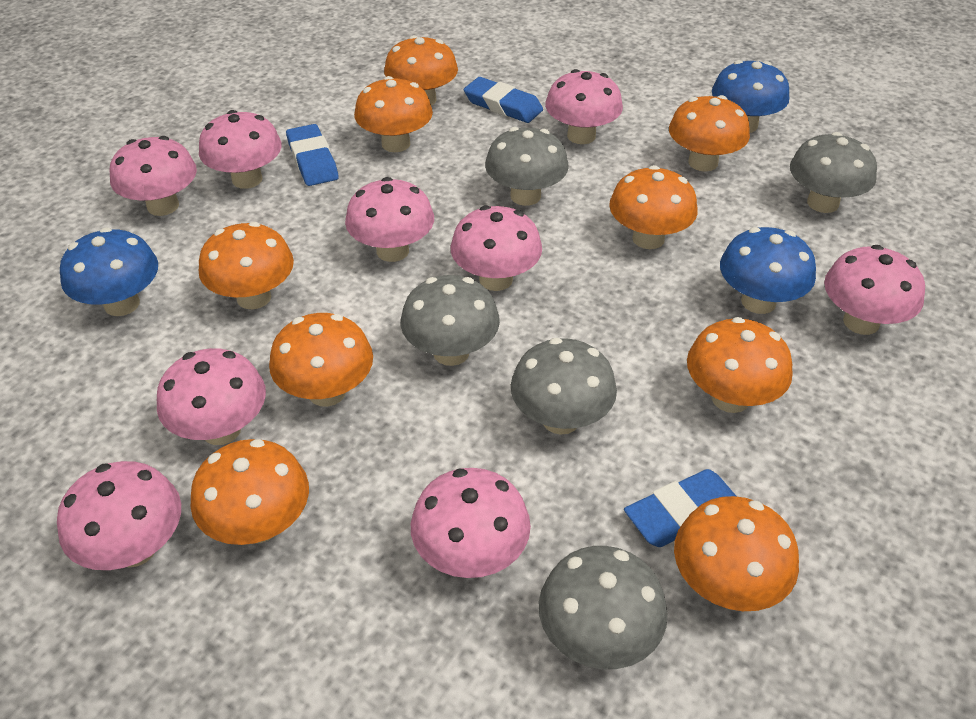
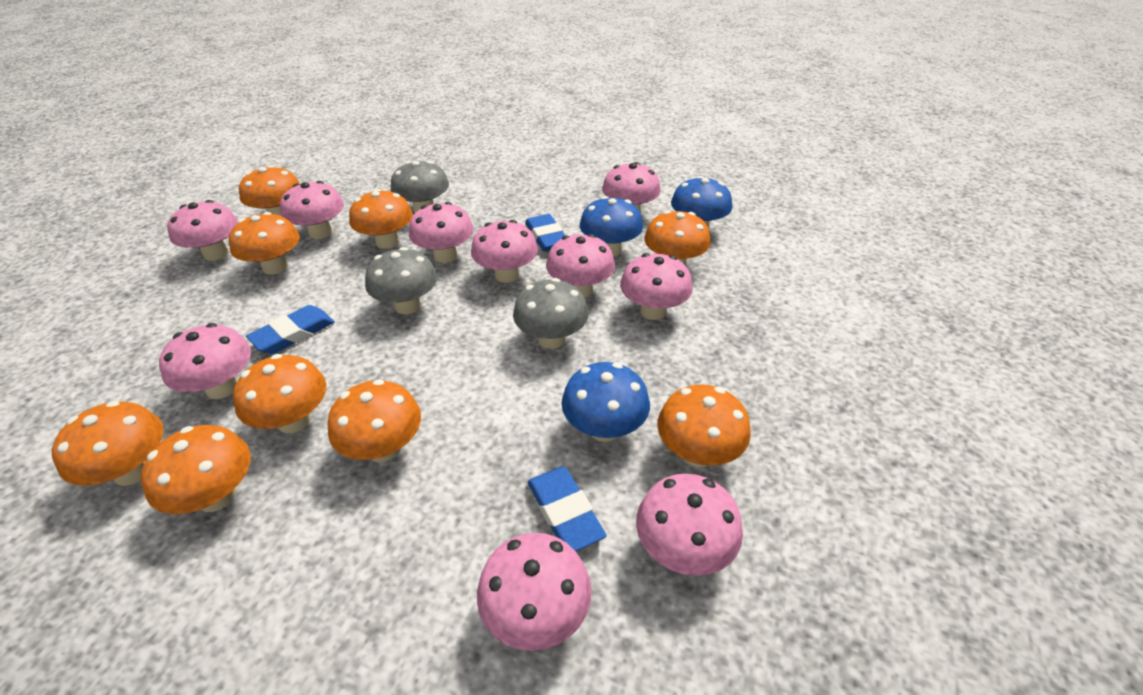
grey mushroom: [400,275,500,366] [485,127,569,206] [511,338,617,435] [539,546,668,669] [790,132,877,213] = 5 -> [365,247,437,314] [391,161,449,213] [513,278,589,349] = 3
pink mushroom: [57,461,181,570] [110,136,197,216] [157,348,266,445] [199,110,282,189] [345,177,434,262] [411,468,531,578] [450,205,542,291] [545,69,623,144] [824,245,925,335] = 9 -> [159,323,251,399] [167,200,238,261] [280,181,344,239] [409,202,474,263] [471,220,538,283] [477,533,592,651] [546,234,615,298] [602,162,661,213] [620,253,693,320] [636,474,743,576] = 10

